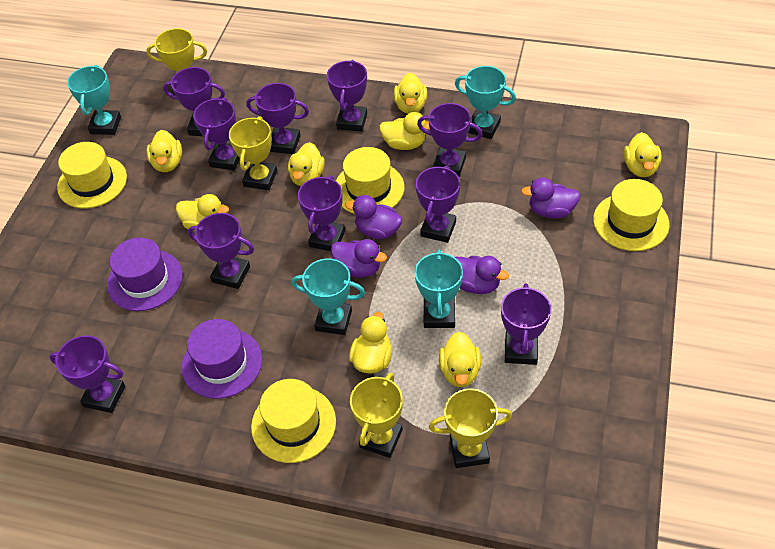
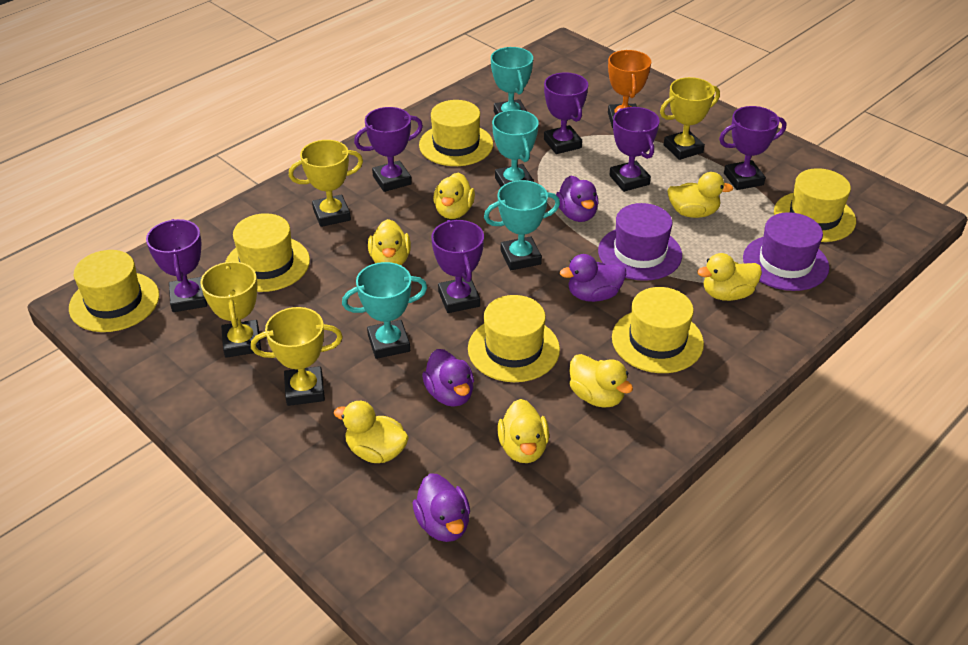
orange trophy: none = 0 -> [608,50,651,128] = 1
purple trophy: [49,335,125,413] [163,67,225,136] [188,213,254,289] [193,97,240,170] [246,83,309,154] [298,175,345,251] [327,60,367,132] [415,165,460,243] [417,103,482,177] [501,283,551,365] = 10 -> [146,219,207,312] [354,107,423,192] [431,220,484,313] [544,72,588,154] [609,107,660,192] [719,106,786,190] = 6
yellow duck: [146,130,182,172] [176,194,229,231] [288,142,325,186] [349,312,392,374] [379,112,430,150] [394,73,427,114] [439,332,481,387] [624,132,662,177] = 8 -> [334,401,409,463] [368,219,411,265] [433,172,475,219] [497,399,549,463] [569,354,633,408] [667,172,733,218] [697,253,762,301] = 7
yellow hat: [57,142,127,208] [251,379,336,463] [336,147,404,214] [593,179,670,251] = 4 -> [69,250,159,332] [225,213,310,292] [419,100,493,166] [468,295,560,382] [612,287,704,373] [774,168,856,242] = 6

